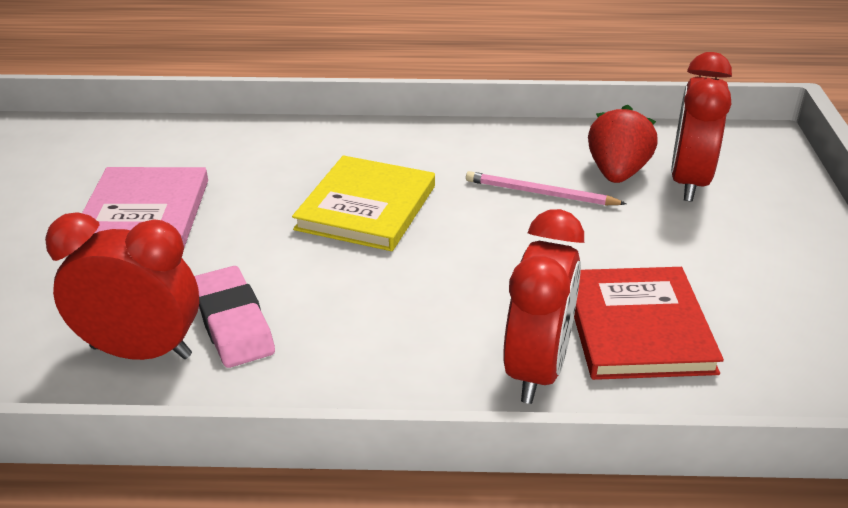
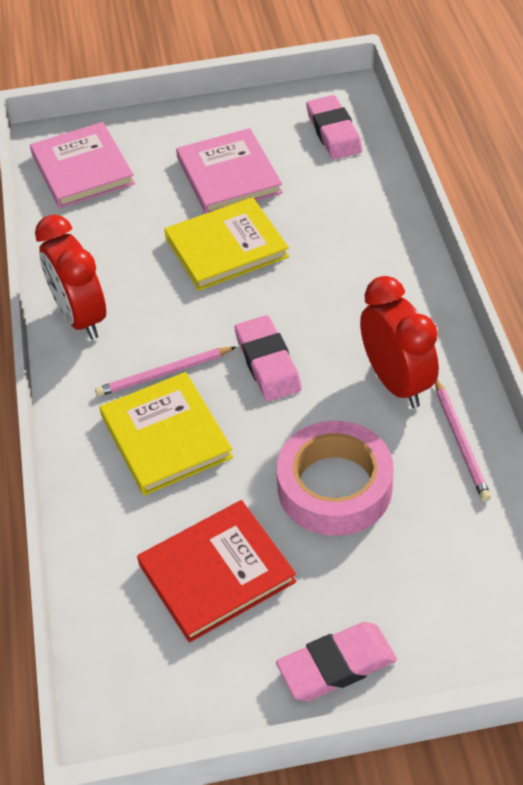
pink book: [82,167,208,247] = 1 -> [30,122,135,208] [176,128,283,214] = 2
pink eraser: [194,266,275,368] = 1 -> [235,315,302,401] [276,622,397,701] [306,95,362,159] = 3
pink pencil: [466,171,627,205] = 1 -> [95,347,236,397] [435,379,491,501] = 2
pink tape: none = 0 -> [277,421,394,536] = 1
red clock: [45,212,199,360] [503,209,584,404] [671,52,732,202] = 3 -> [35,215,106,340] [360,276,439,408] = 2
red strawberry: [588,105,658,183] = 1 -> none = 0
yellow book: [292,155,435,251] = 1 -> [100,372,233,495] [164,197,289,291] = 2

